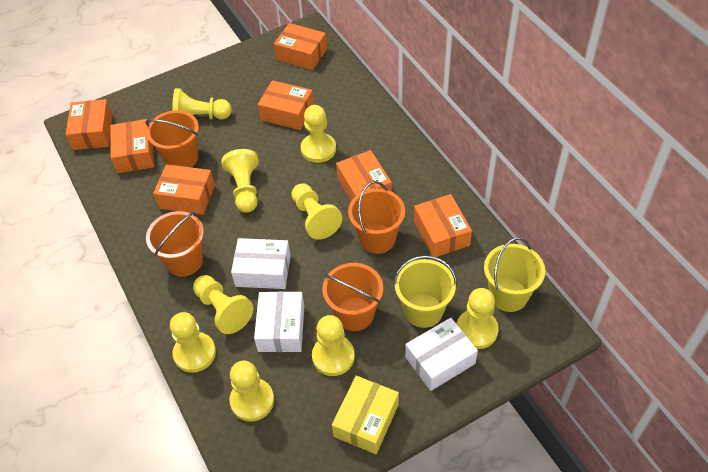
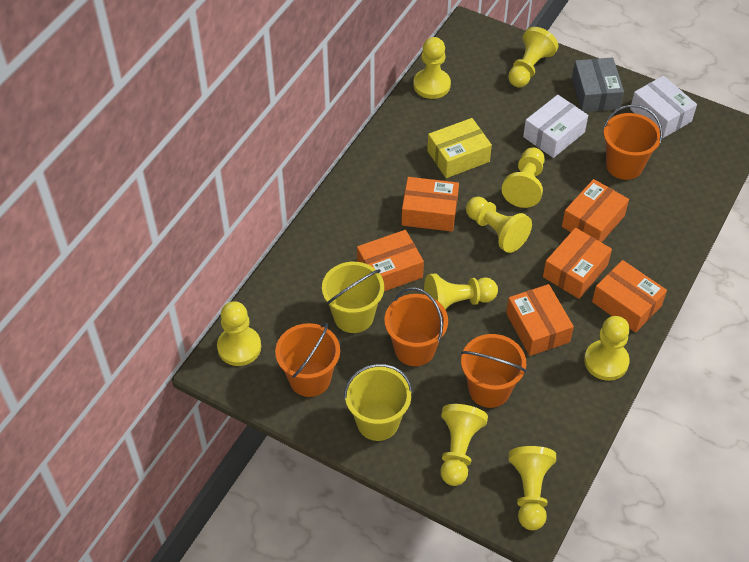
grey box: none = 0 -> [572,57,624,112] = 1
orange box: [66,99,113,150] [110,119,154,173] [153,164,215,215] [258,80,314,130] [274,23,327,70] [336,150,392,201] [414,194,472,257] = 7 -> [357,230,424,291] [401,177,459,232] [506,284,574,356] [543,228,612,299] [562,179,629,243] [592,260,667,333] = 6
white box: [231,238,291,289] [254,291,304,352] [405,318,478,391] = 3 -> [523,95,588,158] [630,76,697,138] = 2

